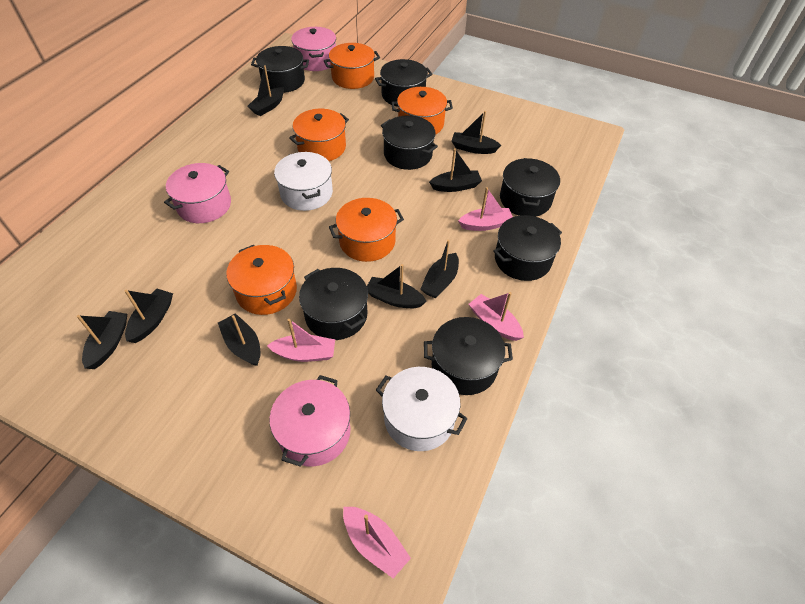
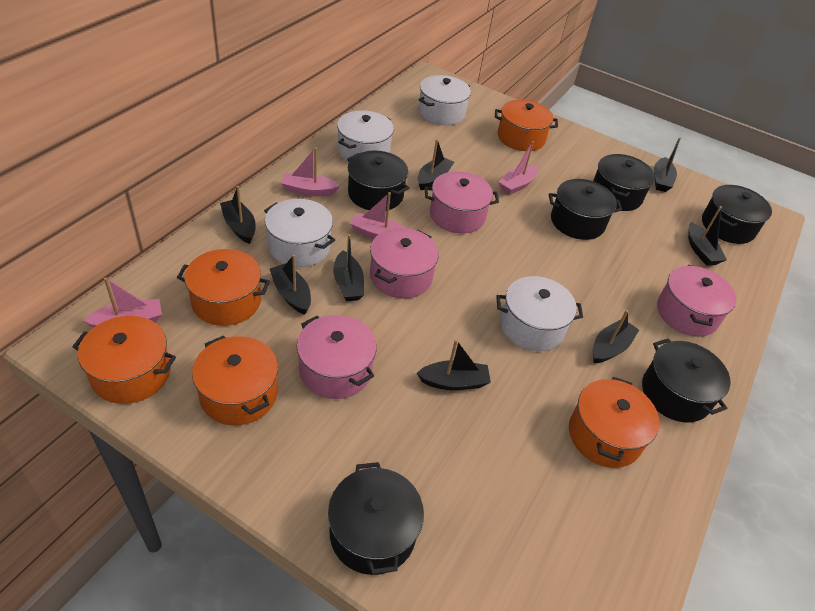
black pot: [251,46,309,93] [299,268,368,340] [375,59,432,107] [381,115,438,170] [424,317,513,395] [493,215,562,281] [500,158,560,217] = 7 -> [328,462,424,575] [347,151,409,210] [549,179,622,240] [593,154,655,211] [642,339,731,423] [702,185,772,244] = 6
pink pot: [164,163,231,223] [269,375,351,467] [291,27,336,71] = 3 -> [297,315,377,399] [370,228,439,299] [425,171,499,233] [657,265,736,337] = 4
white pot: [274,152,333,211] [376,367,468,451] = 2 -> [264,199,335,267] [337,110,394,162] [418,75,471,125] [496,276,583,351] = 4

